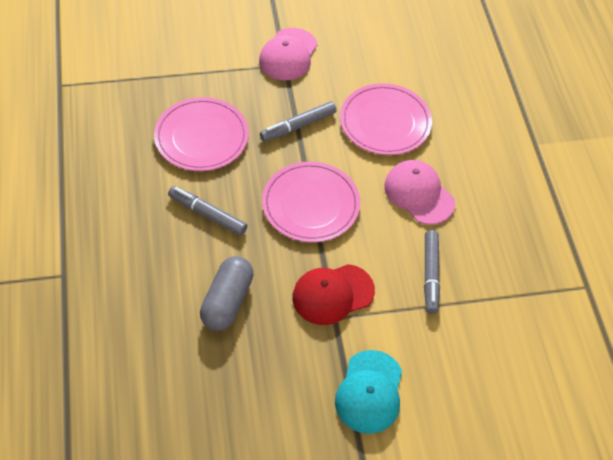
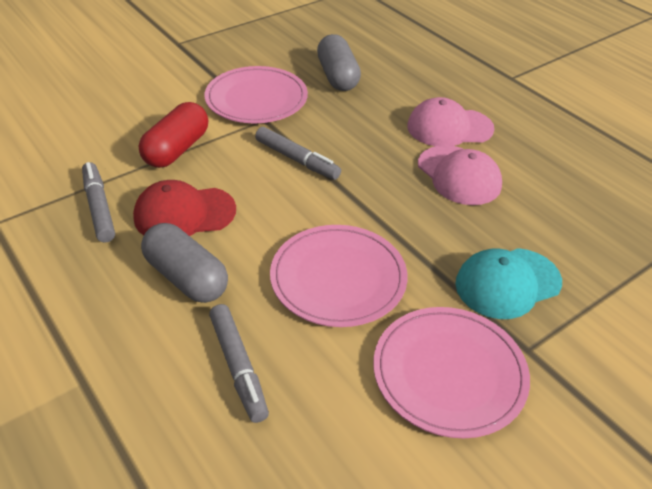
grey capsule: [200,256,254,331] = 1 -> [141,223,228,303] [317,34,361,91] = 2
red capsule: none = 0 -> [139,102,208,168] = 1

